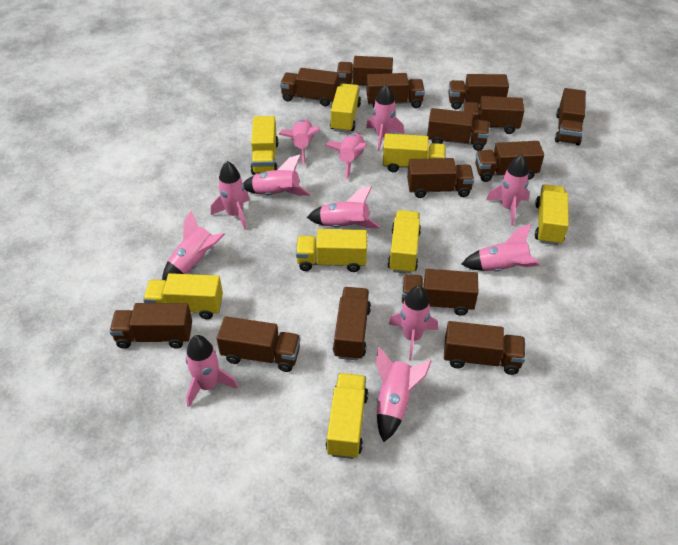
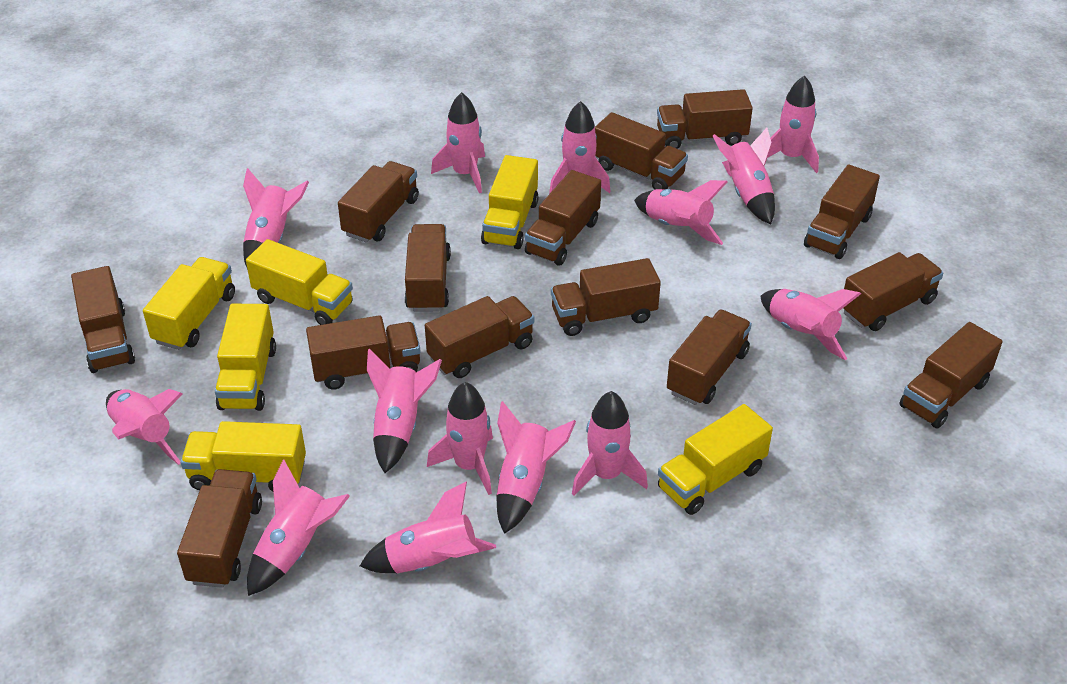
pink rocket: [162,210,225,280] [186,335,238,407] [211,161,250,230] [244,154,311,196] [279,119,320,165] [307,186,380,228] [325,133,367,180] [366,84,404,151] [376,347,431,442] [389,286,438,361] [461,224,540,271] [486,154,530,225] = 12 -> [106,389,183,465] [243,168,309,267] [247,459,350,596] [360,481,496,573] [367,349,442,473] [427,382,493,495] [431,92,485,193] [496,401,576,534] [549,101,611,194] [572,391,648,496] [634,180,728,245] [713,128,775,224] [761,289,861,360] [767,76,819,173] = 14
yellow truck: [143,273,223,319] [250,116,279,175] [296,229,367,272] [326,373,368,459] [330,84,361,133] [383,133,446,172] [388,210,421,274] [535,184,569,245] = 8 -> [143,257,235,350] [181,421,306,492] [215,304,276,411] [246,239,353,325] [481,155,539,249] [658,404,773,515] = 6

